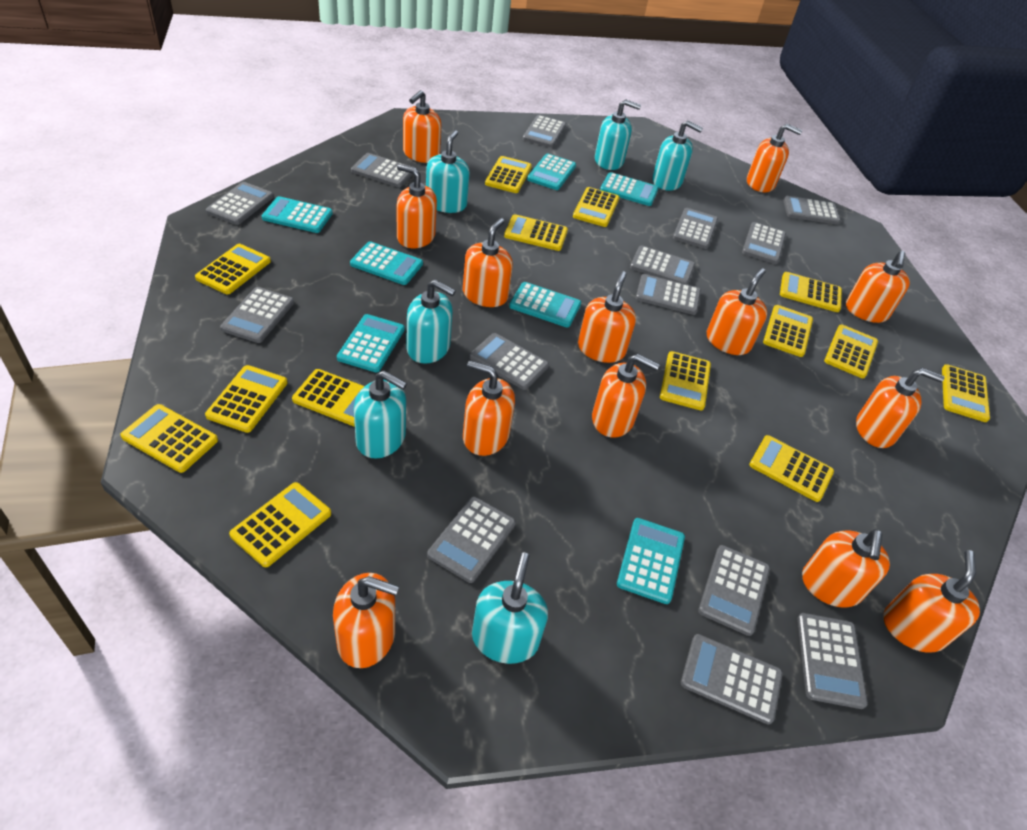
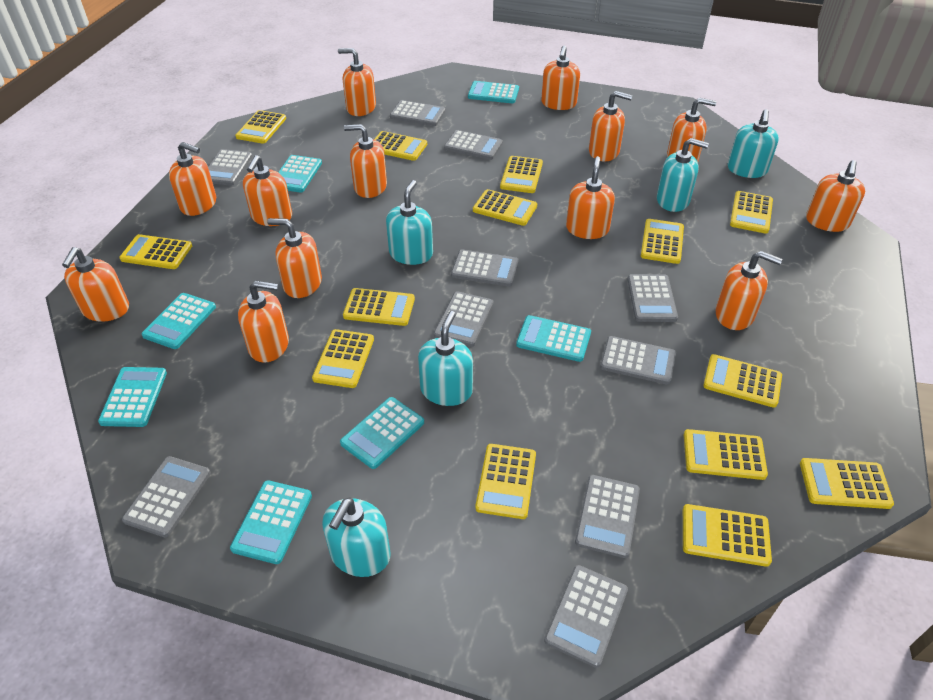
grey calculator: [206,182,274,225] [220,287,294,343] [351,153,413,187] [427,497,516,583] [470,333,549,390] [523,115,566,148] [630,245,695,285] [636,274,701,315] [673,208,718,249] [681,634,783,725] [698,545,770,636] [742,222,786,264] [783,196,841,225] [798,613,868,709] = 14 -> [122,456,211,537] [208,149,252,186] [390,100,445,126] [434,291,493,347] [444,130,503,160] [451,249,519,287] [544,565,628,668] [575,475,640,558] [600,336,676,385] [627,274,678,322] = 10
turquoise soap dispenser: [354,371,407,459] [406,279,456,364] [426,130,470,213] [472,552,548,664] [595,99,641,170] [652,121,703,191] = 6 -> [322,498,391,577] [386,180,433,265] [418,311,473,406] [657,138,709,212] [728,109,779,178] = 5

